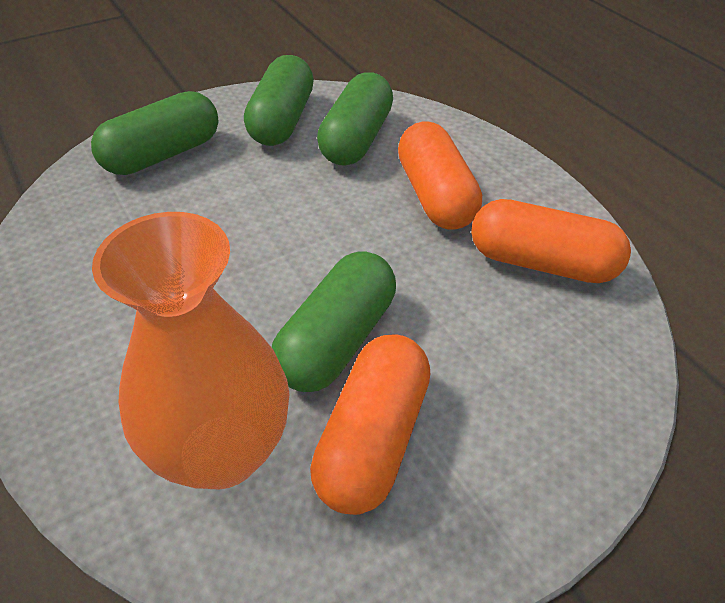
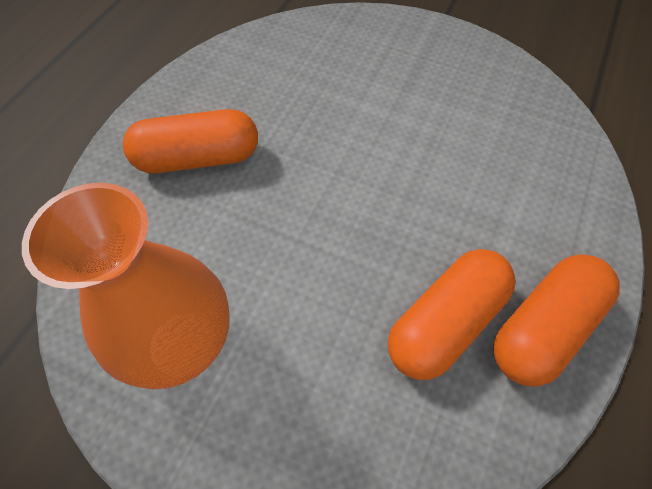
green capsule: [91,91,219,175] [244,55,314,146] [272,251,396,392] [317,72,393,166] = 4 -> none = 0

